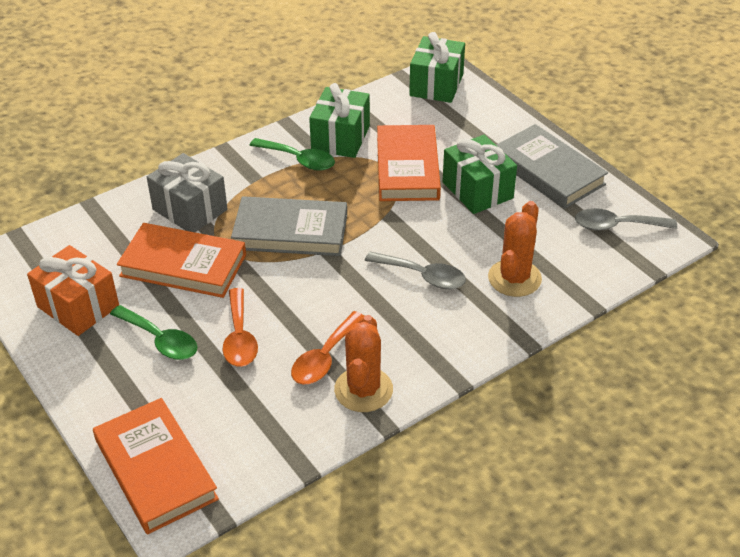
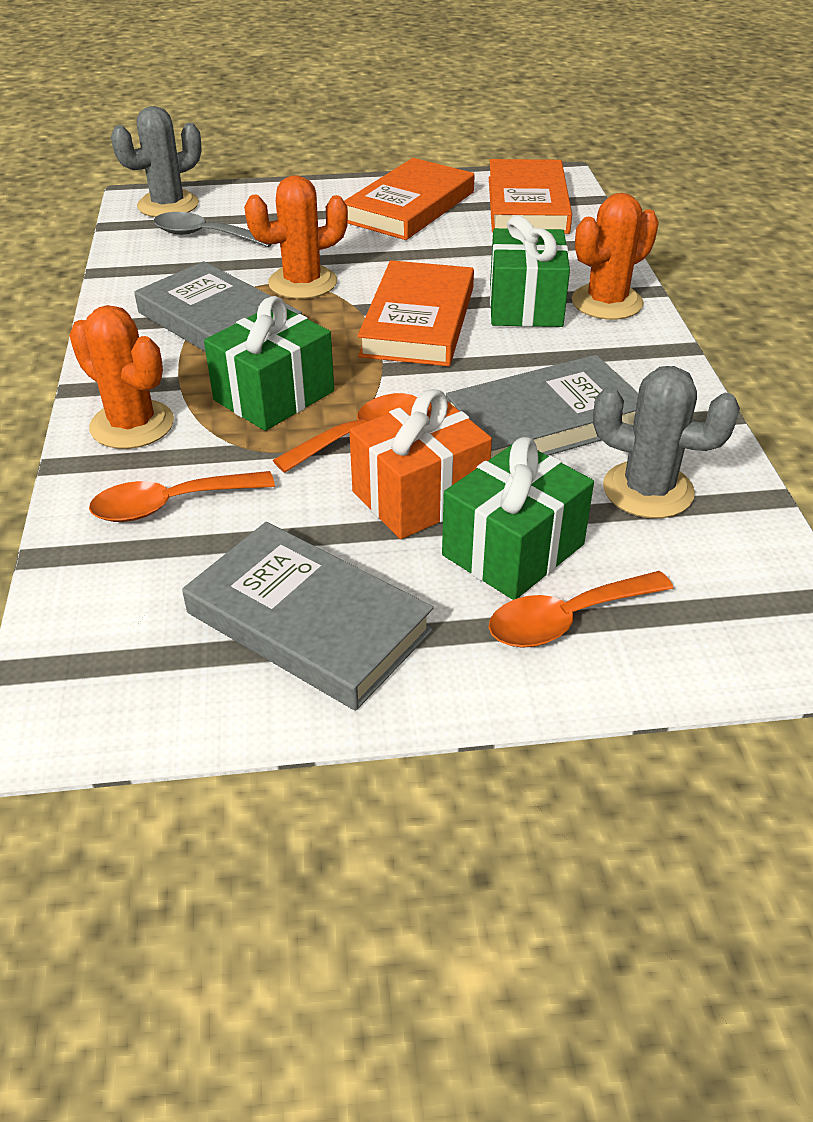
green spoon: [110,305,197,360] [249,138,335,171] = 2 -> none = 0
grey book: [231,196,347,256] [496,124,608,209] = 2 -> [135,261,302,352] [182,522,434,711] [446,355,638,458] = 3
grey cactus: none = 0 -> [111,106,202,217] [593,366,740,518] = 2
grey gift: [147,153,228,232] = 1 -> none = 0
grey spoon: [365,252,466,289] [575,208,677,231] = 2 -> [153,212,272,247] = 1
orange cactus: [334,315,393,412] [488,201,542,297] = 2 -> [69,305,174,449] [244,175,348,299] [572,193,659,320] = 3
orange spoon: [222,288,258,367] [291,311,364,384] = 2 -> [89,471,275,522] [273,393,418,473] [488,571,673,648] = 3

